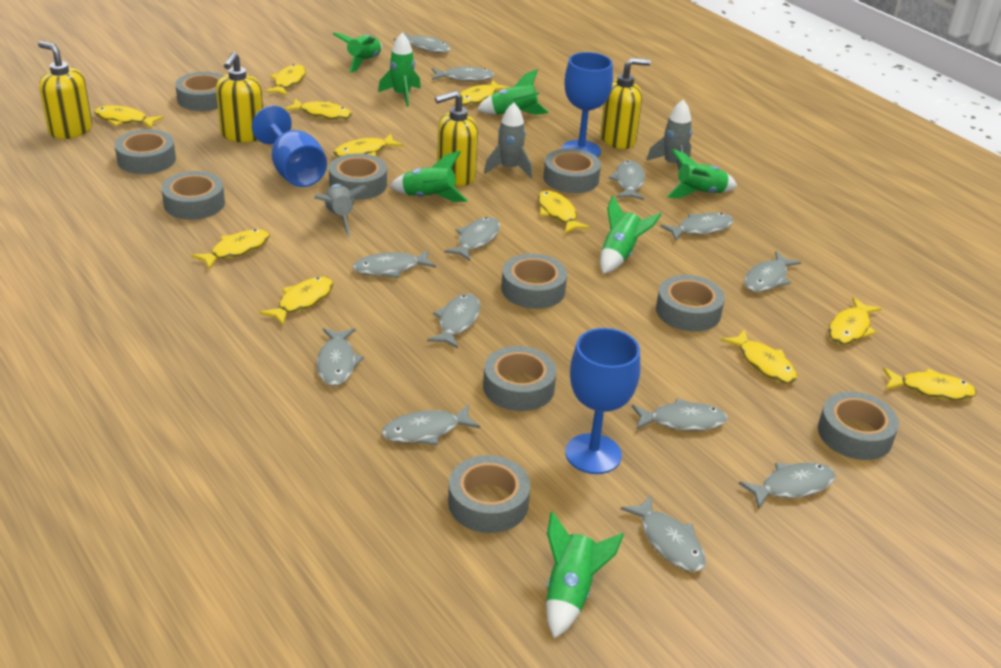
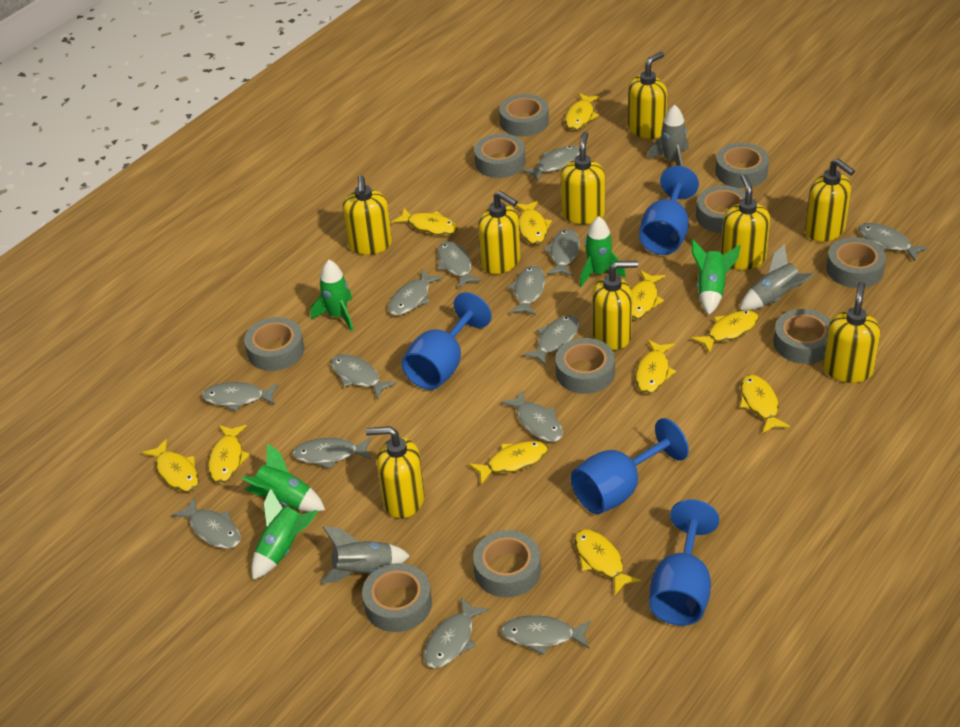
blue goblet: [252,106,327,187] [562,52,613,157] [565,328,640,474] = 3 -> [402,292,492,390] [571,418,689,514] [639,166,699,255] [649,499,719,626] = 4
green rocket: [333,33,382,73] [378,33,421,107] [390,151,468,202] [476,69,549,115] [546,511,624,638] [600,195,662,274] [666,149,737,199] = 7 -> [241,443,325,512] [251,488,318,580] [311,260,353,331] [579,216,626,287] [691,239,741,315] = 5
grey fish: [317,328,364,386] [353,250,436,278] [382,405,480,445] [393,32,451,53] [427,294,480,349] [432,66,495,81] [444,217,500,261] [609,160,645,200] [620,495,706,572] [632,398,728,431] [660,213,734,241] [739,462,836,509] [744,251,801,292] = 13 -> [172,497,241,549] [202,382,279,411] [292,437,371,469] [331,354,397,399] [388,269,443,316] [424,597,489,668] [437,241,482,288] [501,390,563,442] [501,615,591,655] [508,265,545,316] [522,146,579,181] [523,315,580,366] [544,229,580,276] [858,223,928,261] = 14
yellow soap dispenser: [38,41,93,139] [216,52,263,142] [435,90,478,186] [600,58,651,149] = 4 -> [343,175,392,255] [366,426,425,518] [478,191,521,274] [561,132,605,224] [592,261,638,350] [628,52,667,139] [721,174,770,270] [805,158,855,242] [823,282,880,383] = 9

